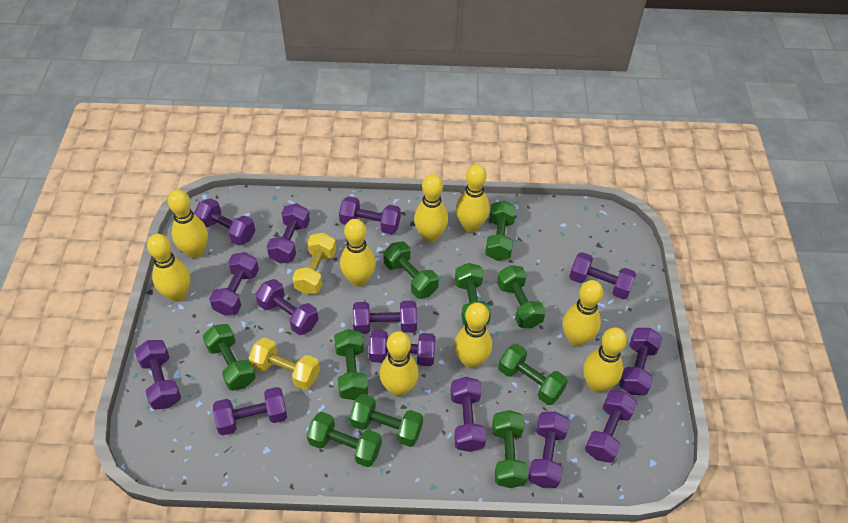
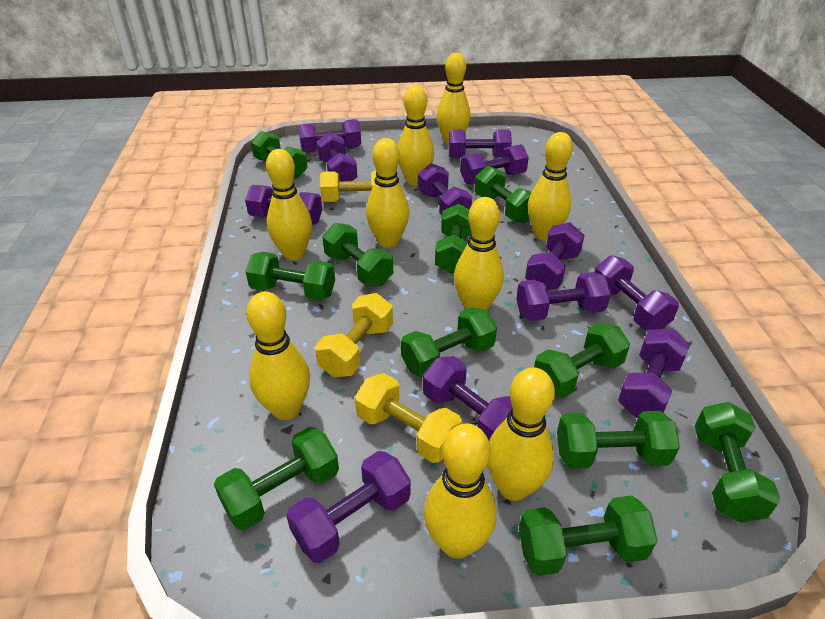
green dumbbell: [203,324,256,391] [307,412,382,467] [334,329,368,400] [349,394,423,447] [383,242,439,299] [455,263,491,325] [485,201,516,261] [492,410,528,488] [497,265,546,328] [498,344,568,405] = 10 -> [214,427,339,530] [245,252,335,301] [251,131,308,179] [322,223,393,286] [401,307,497,378] [435,204,471,274] [474,166,532,223] [519,495,658,576] [534,323,630,398] [557,411,680,469] [695,402,780,523] = 11
purple dumbbell: [135,340,181,410] [194,198,255,245] [209,252,259,316] [213,387,287,435] [255,279,319,335] [267,203,310,264] [339,196,401,234] [353,301,417,334] [368,330,436,366] [451,377,486,452] [528,412,570,488] [569,252,636,300] [585,390,637,463] [619,328,662,395] = 14 -> [245,185,322,225] [286,451,411,563] [298,119,361,152] [316,132,358,182] [418,163,472,215] [423,356,512,440] [449,129,512,158] [460,144,529,184] [516,272,611,321] [525,222,585,290] [595,255,679,330] [618,329,690,418] = 12
yellow dumbbell: [249,338,320,390] [292,233,336,295] = 2 -> [315,293,393,377] [320,170,377,202] [355,373,462,463] = 3

